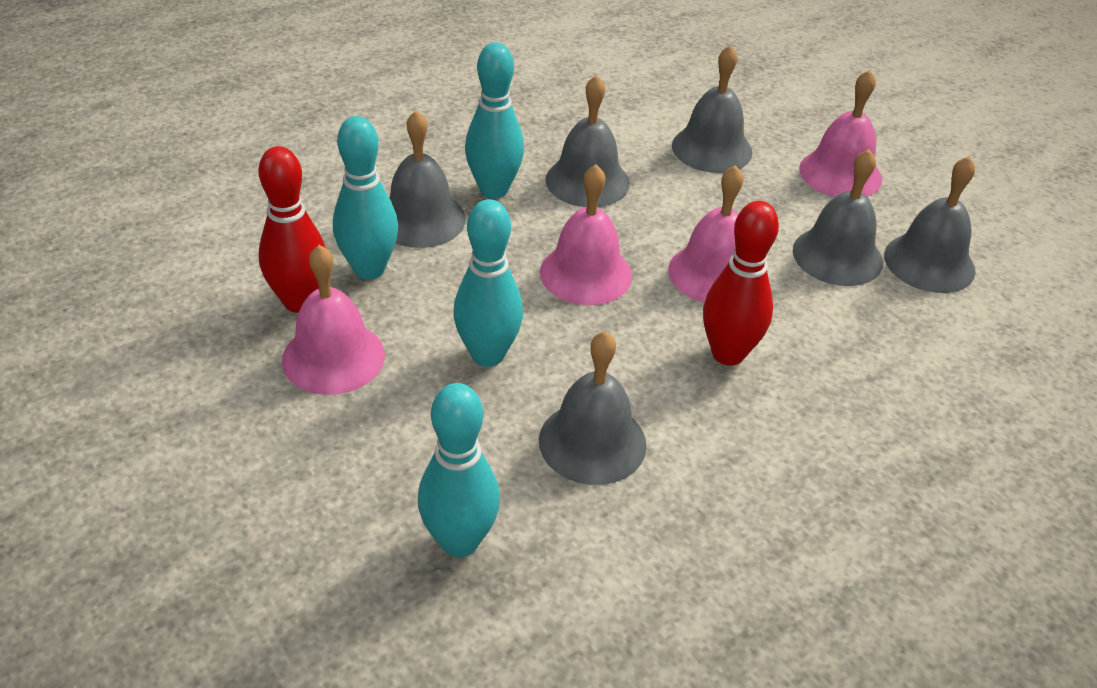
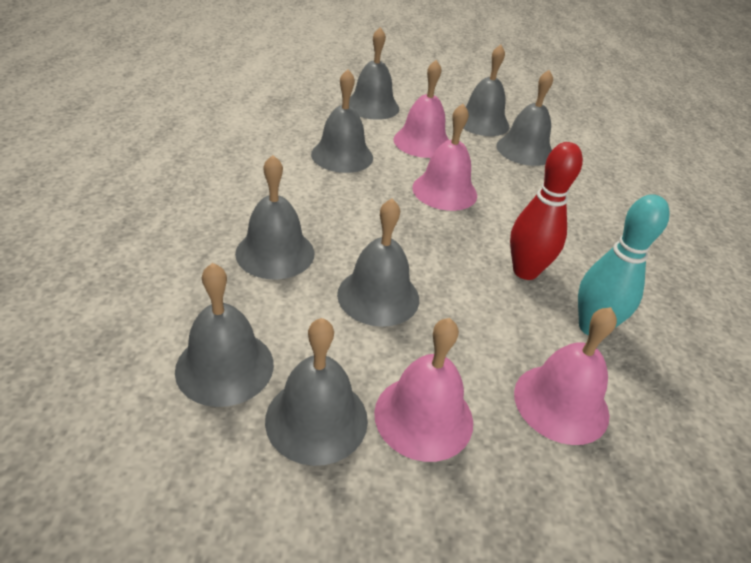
grey bell: [389,110,466,248] [539,331,647,485] [545,75,630,207] [672,45,753,173] [793,149,883,286] [884,156,975,293] = 6 -> [175,263,274,407] [235,155,314,279] [265,318,368,466] [311,69,373,173] [337,199,419,327] [349,27,399,120] [463,45,509,136] [496,70,553,166] = 8
red bowling pin: [259,146,326,313] [703,201,779,366] = 2 -> [510,142,583,280] = 1
turquoise bowling pin: [333,116,398,280] [418,383,500,558] [453,199,523,367] [465,42,524,198] = 4 -> [578,194,670,336] = 1

